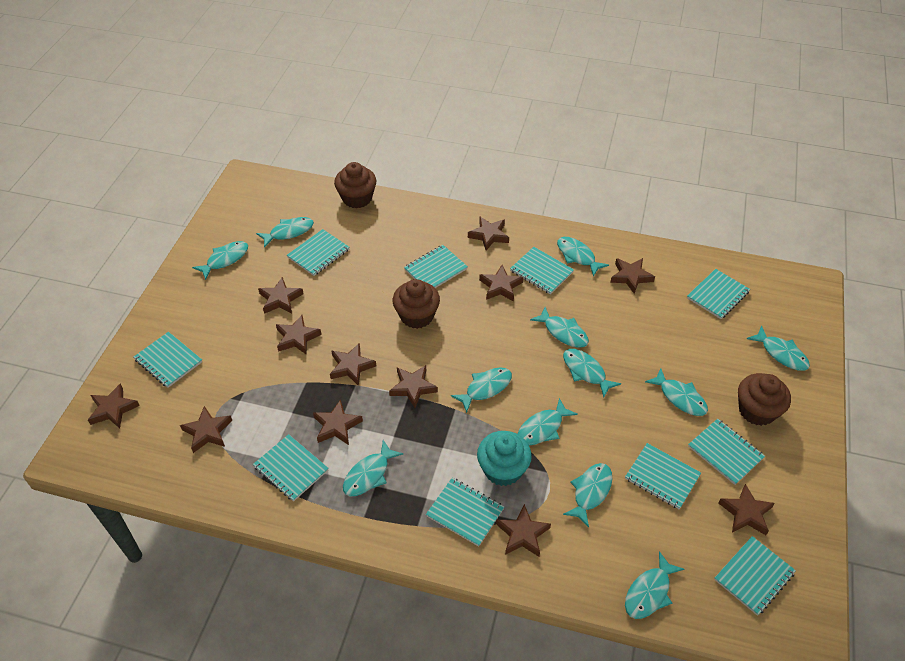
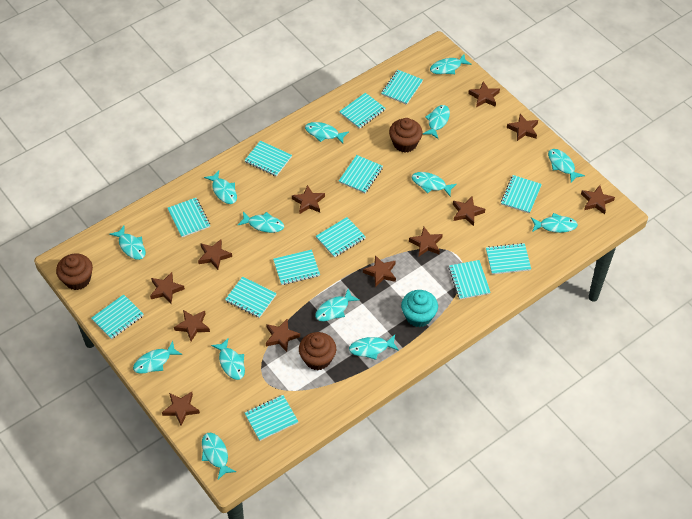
turquoise fish: [192,241,248,280] [256,217,314,248] [343,440,403,496] [451,367,512,413] [517,398,578,446] [530,307,589,348] [557,237,609,277] [563,349,621,398] [563,463,613,527] [625,551,684,619] [645,368,708,416] [747,326,810,371] = 12 -> [109,226,146,260] [133,341,182,374] [202,432,236,480] [204,170,237,204] [211,338,245,380] [238,212,284,233] [305,122,349,144] [315,289,360,321] [349,335,399,360] [412,172,457,197] [423,105,450,139] [430,54,472,74] [531,213,578,233] [548,149,585,183] = 14
turquoise notebook: [134,332,202,388] [253,434,329,502] [287,229,349,276] [404,245,468,288] [426,478,504,547] [510,247,574,294] [625,443,701,509] [687,269,750,319] [688,419,765,485] [714,536,796,616] = 10 -> [91,294,144,339] [168,198,210,237] [225,276,277,318] [244,141,292,176] [245,395,298,441] [273,250,320,285] [316,217,366,258] [339,93,385,129] [339,155,383,193] [382,70,423,105] [449,260,491,299] [486,243,531,275] [501,175,542,214] = 13

